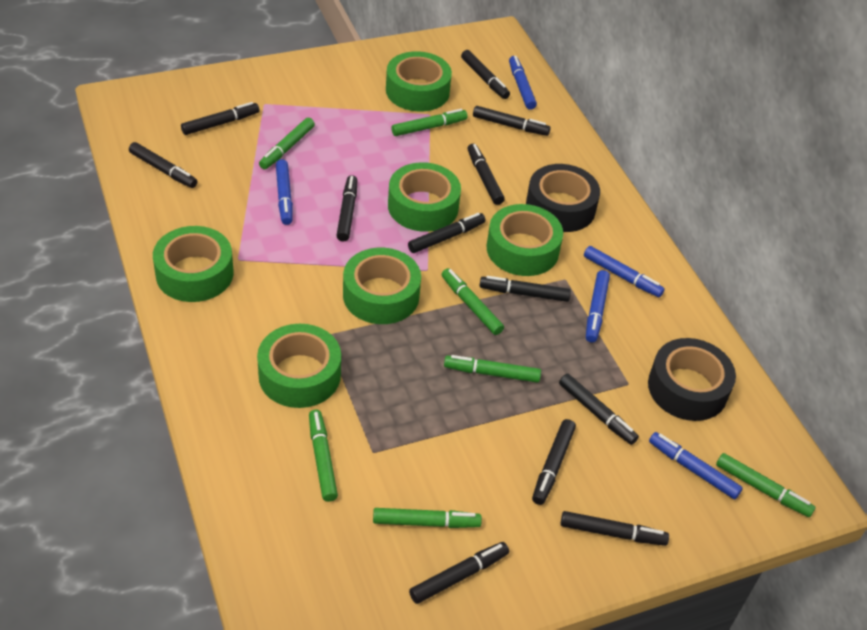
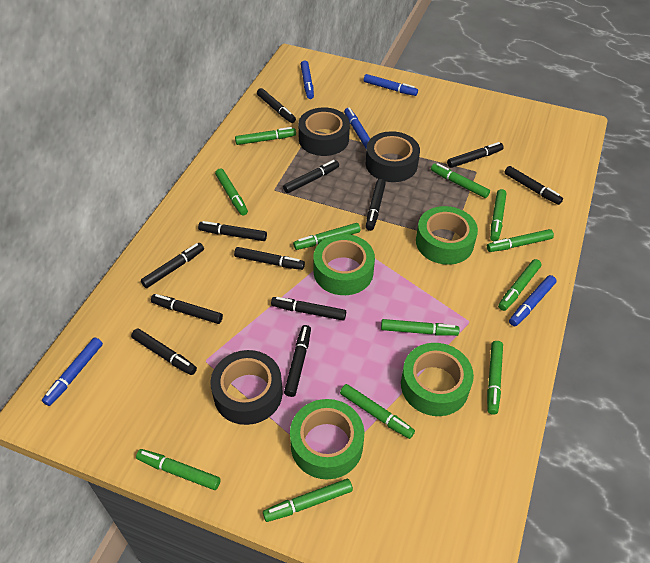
black tape: [526,164,600,232] [648,338,736,421] = 2 -> [210,350,283,425] [298,108,350,156] [366,131,420,182] = 3
green marker: [259,117,315,170] [309,410,338,502] [373,508,482,528] [392,109,467,136] [442,268,504,335] [444,355,541,383] [716,453,816,517] = 7 -> [136,449,221,490] [215,168,248,215] [235,127,296,145] [263,479,353,522] [293,223,360,250] [340,384,415,439] [381,319,460,336] [431,163,490,198] [487,229,554,252] [487,341,503,415] [490,189,507,241] [498,259,541,311] = 12
green tape: [153,226,234,302] [257,324,341,408] [343,248,421,324] [386,51,452,112] [388,162,461,232] [487,204,563,276] = 6 -> [290,399,364,480] [313,234,375,295] [401,343,474,416] [416,206,478,265] = 4

